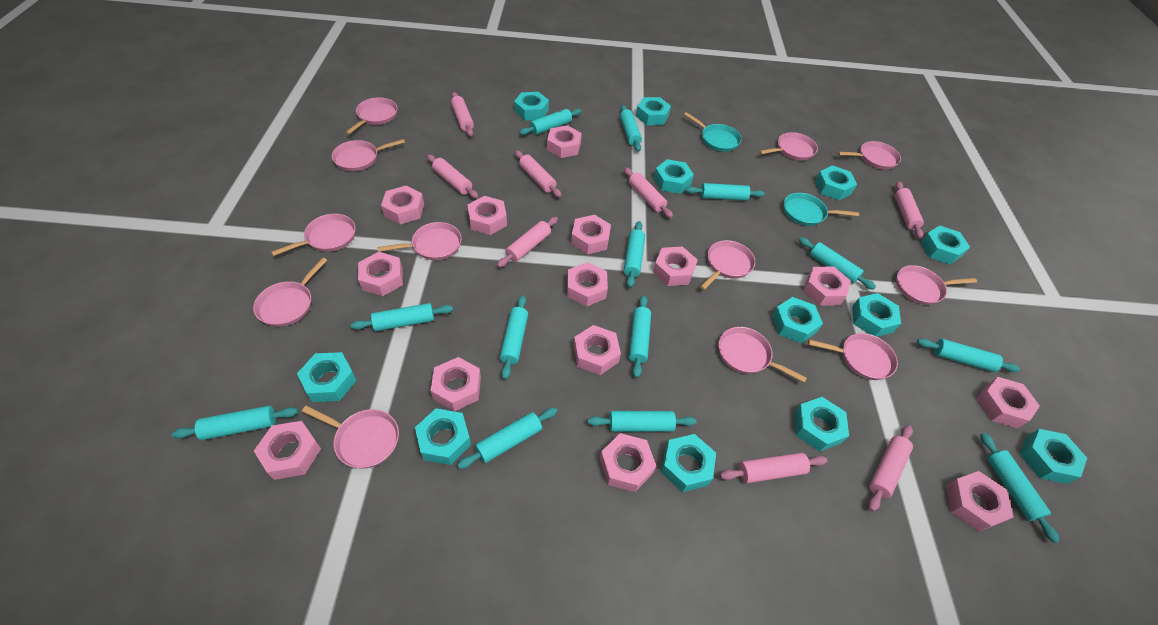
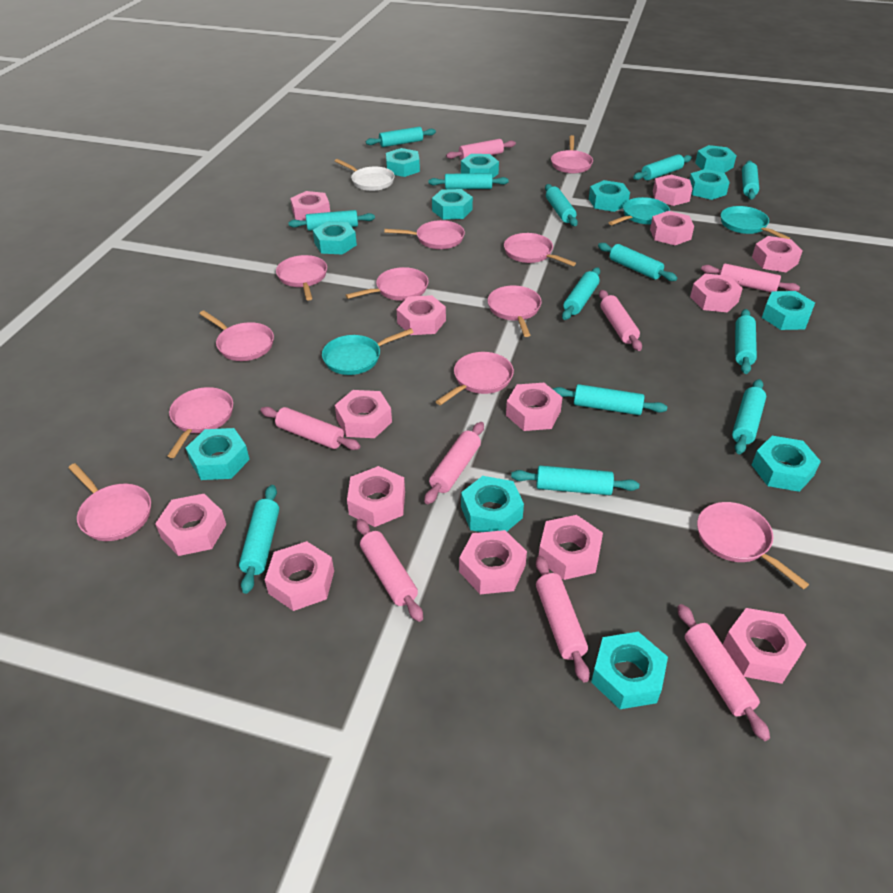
pink pan: [253,258,327,327] [271,214,356,256] [302,406,399,469] [332,139,405,171] [345,97,398,134] [377,222,462,260] [700,240,755,290] [719,327,807,383] [759,132,818,160] [808,333,898,380] [838,141,901,170] [896,265,977,305] = 12 -> [69,463,151,541] [168,387,233,458] [200,310,274,361] [276,255,327,301] [346,267,429,301] [384,220,465,249] [436,352,514,405] [487,285,542,337] [504,233,576,266] [551,135,593,174] [697,502,809,589] = 11
turquoise pan: [684,112,742,152] [784,193,859,226] = 2 -> [322,328,414,375] [609,197,670,225] [721,206,790,239] = 3
white pan: none = 0 -> [335,159,395,191] = 1

